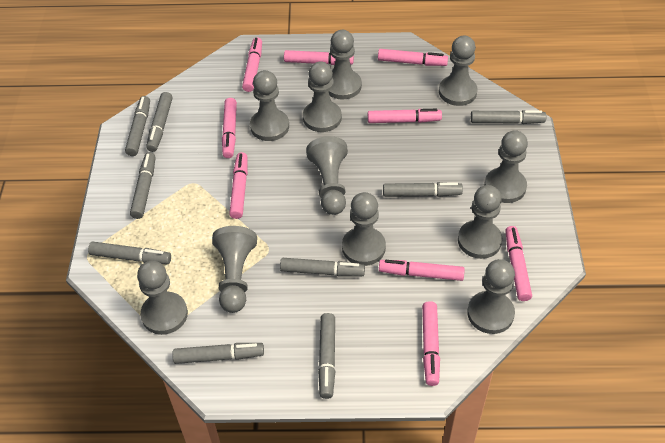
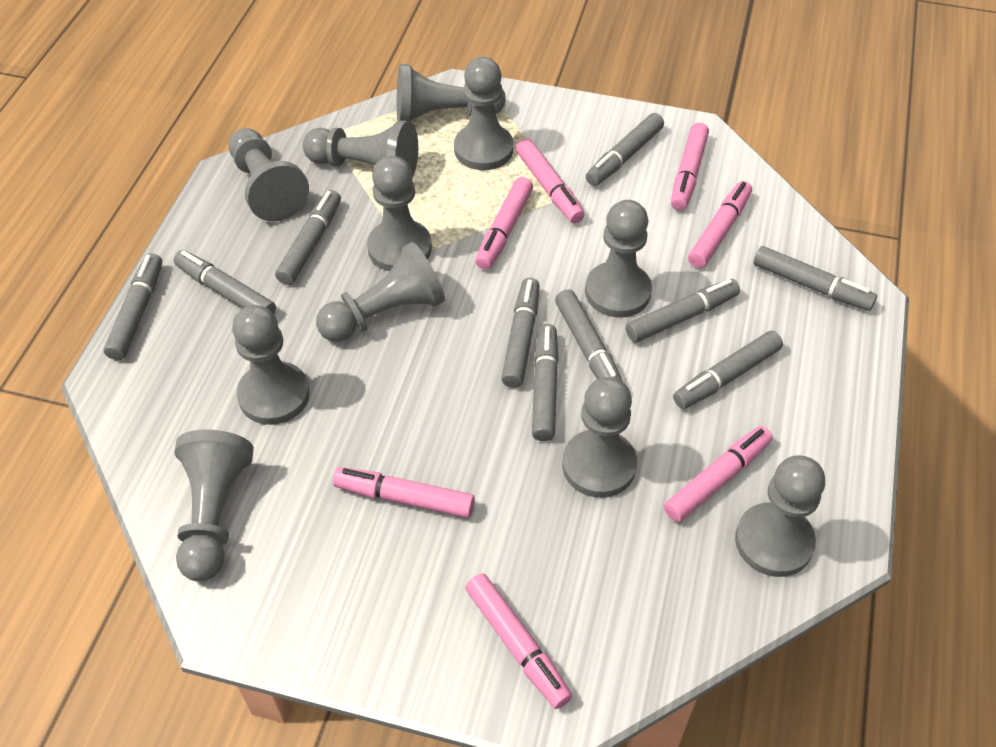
grey marker: [88,241,171,264] [125,96,150,156] [130,152,156,219] [146,92,173,152] [172,343,264,364] [280,258,365,276] [318,313,335,399] [383,182,463,197] [471,110,546,124] = 9 -> [103,253,162,360] [173,250,276,314] [275,190,341,285] [501,278,540,388] [532,324,559,441] [555,289,623,382] [586,113,664,186] [626,279,740,343] [673,331,783,409] [753,246,877,311] = 10
pink marker: [222,98,237,158] [229,152,248,219] [242,37,262,92] [284,50,354,65] [368,109,442,123] [378,49,448,66] [379,260,465,281] [422,301,440,386] [505,226,532,301] = 9 -> [333,467,475,518] [465,574,572,709] [475,177,533,270] [516,138,585,223] [664,426,773,522] [671,123,709,211] [688,181,752,268] = 7

